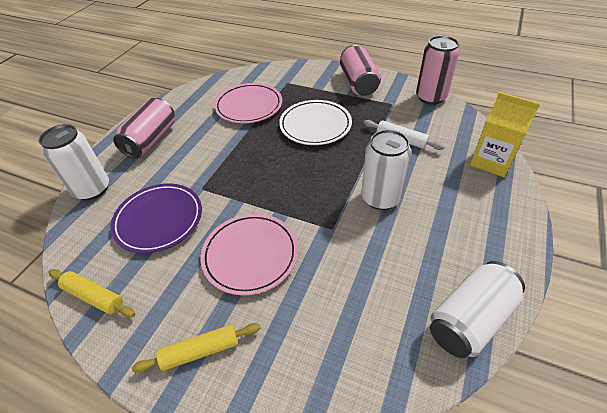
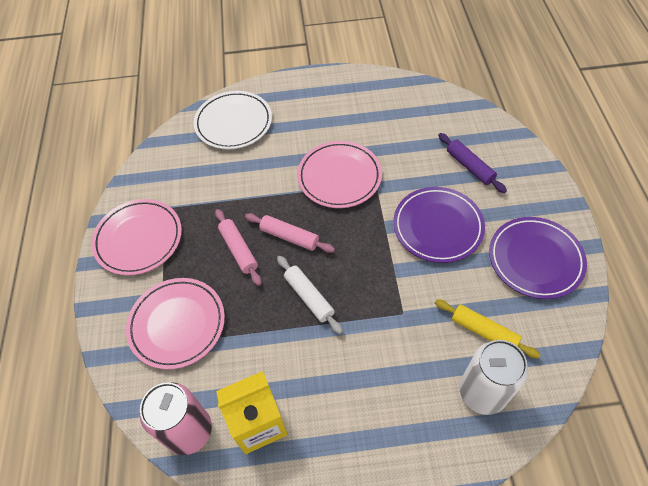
pink can: [113,98,175,159] [340,45,381,96] [416,35,460,105] = 3 -> [140,382,212,455] = 1
pink plate: [201,214,298,296] [214,83,282,123] = 2 -> [92,199,182,275] [126,278,225,369] [297,141,382,208] = 3
pink rolling pin: none = 0 -> [215,209,262,286] [245,213,335,253] = 2
purple plate: [111,183,202,253] = 1 -> [393,187,485,263] [489,217,587,299] = 2
purple rolling pin: none = 0 -> [438,133,507,193] = 1
white can: [39,124,109,200] [361,130,411,210] [430,261,525,358] = 3 -> [460,340,528,415] = 1
yellow rolling pin: [48,269,135,318] [132,323,261,373] = 2 -> [435,299,541,359] = 1

